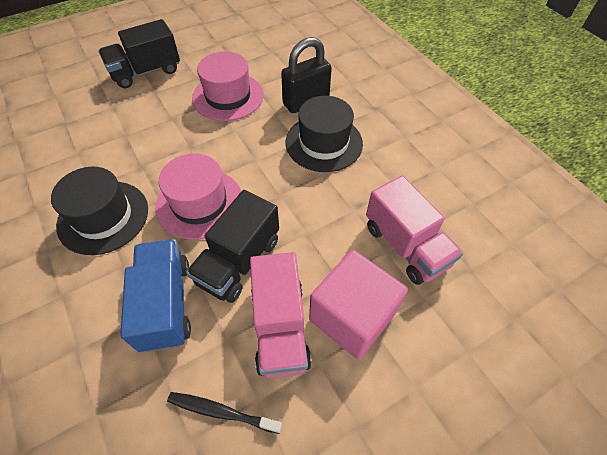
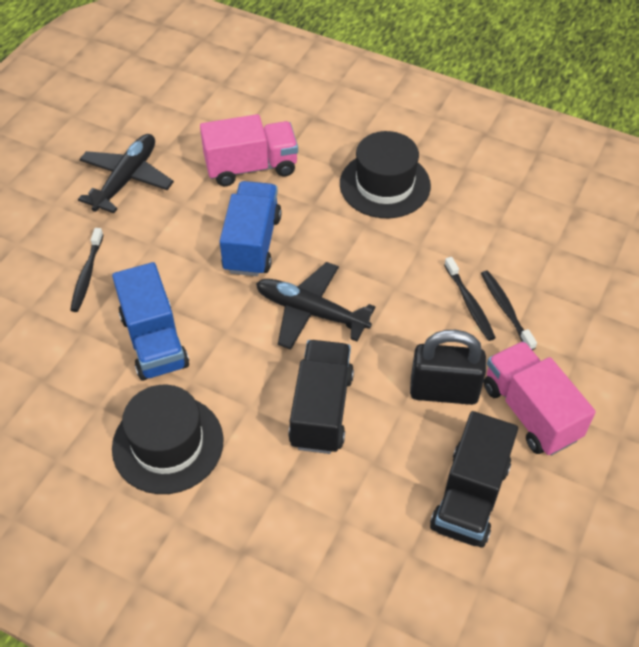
black plane: none = 0 -> [78,134,174,213] [256,262,375,350] = 2
black toothbrush: [167,392,282,434] = 1 -> [70,228,104,312] [444,257,496,341] [481,271,537,350] = 3
blue truck: [120,239,191,352] = 1 -> [112,262,189,381] [220,181,282,276] = 2
pink cube: [309,250,408,360] = 1 -> none = 0
pink hat: [156,153,241,240] [192,51,264,121] = 2 -> none = 0

